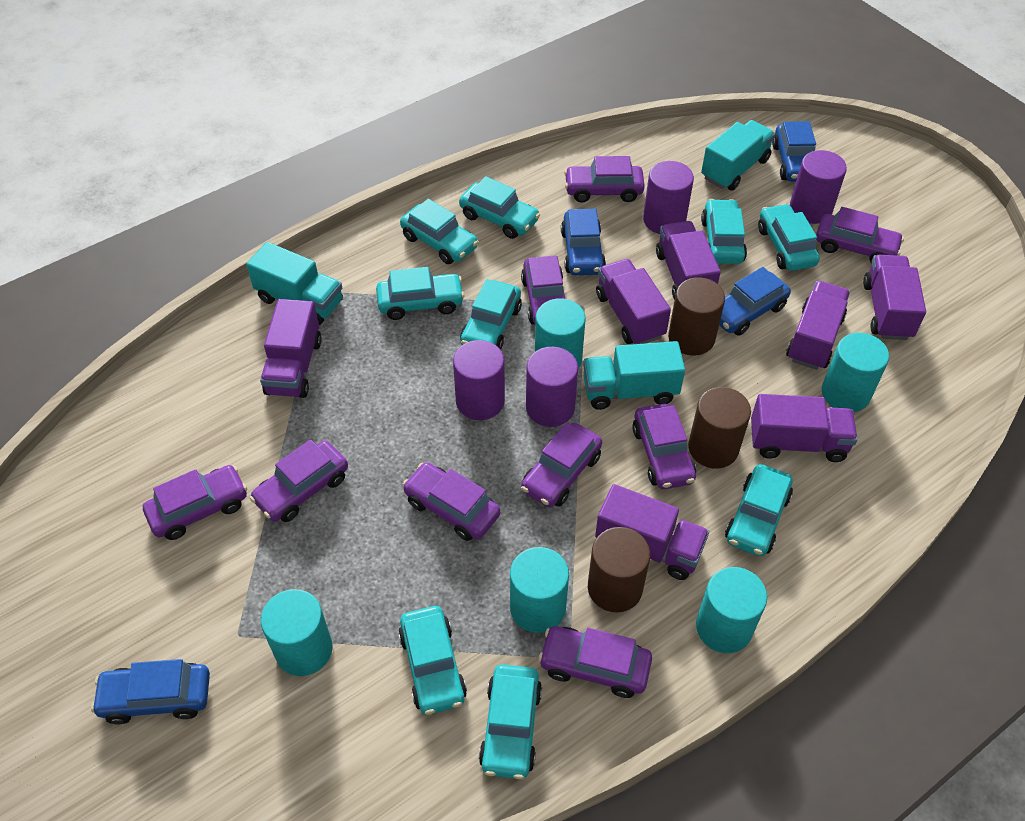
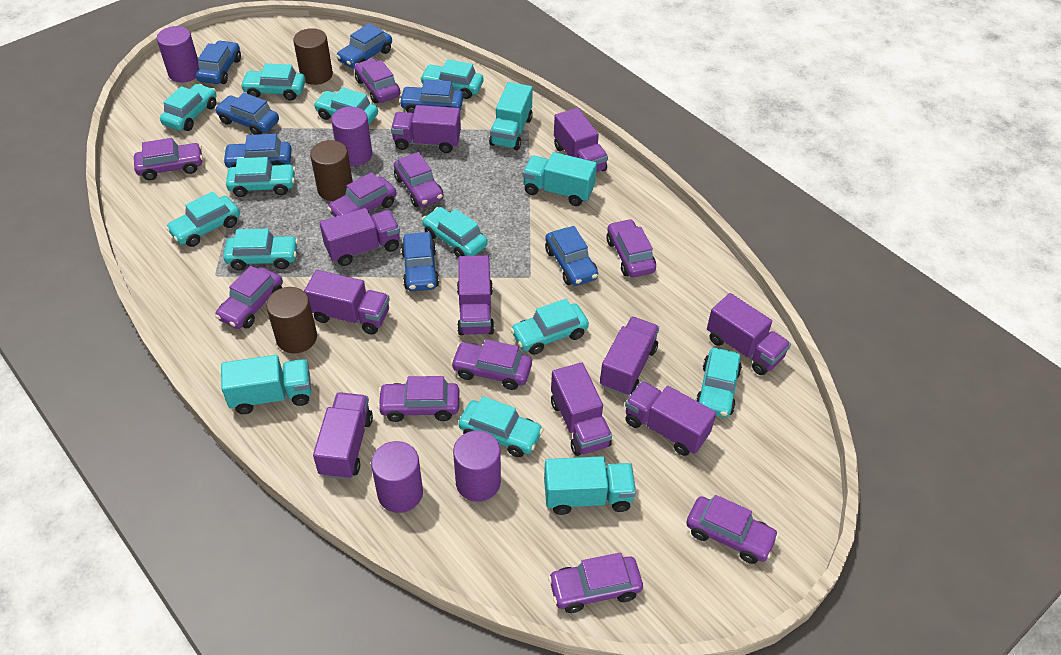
blue car: [91,659,210,725] [561,209,606,275] [719,267,791,336] [772,121,816,182] = 4 -> [196,40,241,84] [215,93,279,135] [223,134,292,168] [336,23,392,68] [399,79,463,114] [401,232,439,291] [545,226,598,286] = 7
purple car: [143,465,247,540] [250,439,348,522] [402,462,500,541] [521,255,565,324] [521,423,602,507] [538,626,652,698] [564,156,645,203] [632,404,696,489] [816,207,904,263] = 9 -> [134,138,203,180] [215,266,283,329] [327,172,397,217] [354,58,400,103] [377,376,459,422] [394,152,444,207] [451,339,532,390] [548,553,643,613] [606,219,656,277] [686,495,779,564] = 10
purple truck: [260,299,322,398] [595,484,709,580] [596,259,671,344] [656,221,721,300] [751,394,858,462] [786,281,850,370] [863,255,926,340] = 7 -> [304,270,390,335] [313,392,373,480] [320,208,400,266] [391,105,461,153] [457,255,495,336] [551,362,612,456] [554,108,608,173] [600,317,659,396] [625,381,716,456] [707,293,791,375] = 10
turquoise car: [376,267,464,320] [398,606,467,715] [400,199,479,264] [459,176,540,239] [460,279,522,350] [479,664,542,779] [701,199,747,264] [725,464,793,556] [758,204,820,271] = 9 -> [160,84,217,131] [166,191,240,247] [223,229,298,270] [226,157,296,197] [240,63,306,101] [313,87,378,125] [420,59,483,99] [422,207,488,258] [458,396,544,457] [510,299,589,355] [696,348,742,418] = 11
turquoise cylinder: [261,589,333,676] [510,547,569,633] [535,298,586,368] [696,567,767,653] [822,333,889,412] = 5 -> none = 0
turquoise truck: [246,242,343,325] [583,341,685,410] [701,120,775,191] = 3 -> [221,355,311,414] [489,82,533,150] [523,152,597,206] [544,456,636,515] = 4

